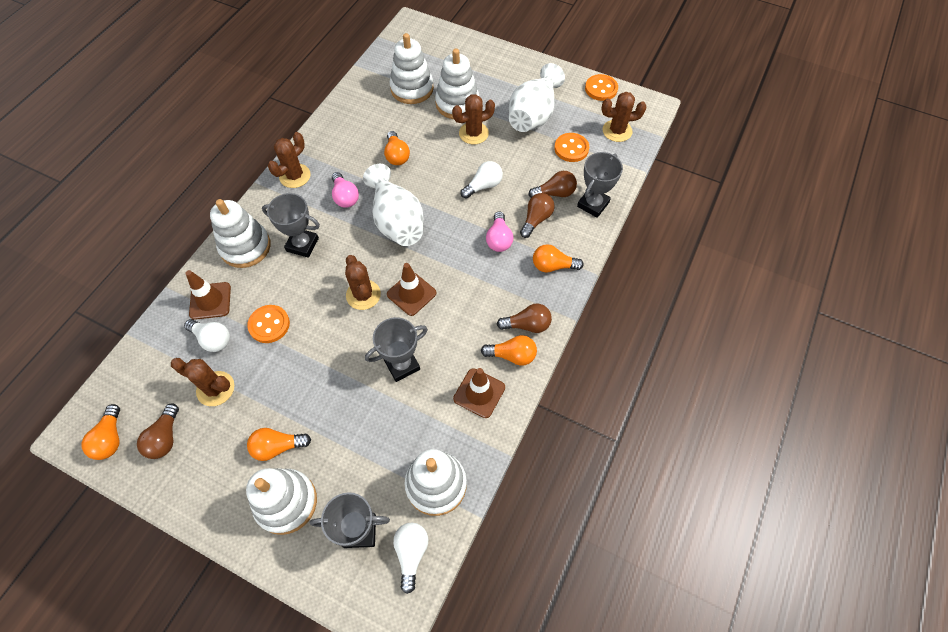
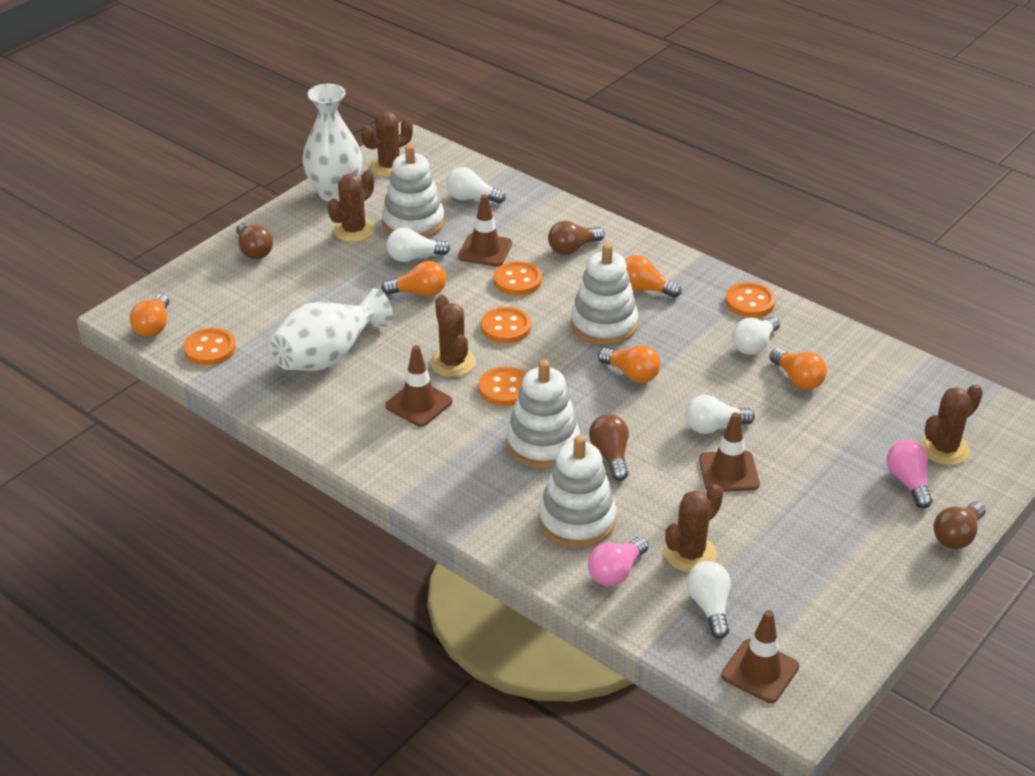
brown traffic cone: [185,270,231,320] [387,263,436,316] [453,368,505,418] = 3 -> [385,345,453,427] [458,194,512,267] [699,412,760,492] [721,610,799,703] = 4
grey trophy: [262,193,320,258] [310,492,390,548] [365,317,428,382] [577,152,623,218] = 4 -> none = 0
orange button: [247,305,290,343] [554,133,589,162] [585,74,618,101] = 3 -> [183,328,236,365] [479,366,526,406] [481,307,531,343] [494,261,542,296] [725,282,775,318] = 5
white light bulb: [184,319,230,352] [393,523,428,594] [461,161,503,199] = 3 -> [387,228,450,262] [446,167,506,204] [685,395,755,434] [686,561,731,639] [732,316,780,355] = 5
white stacking toy: [210,199,271,268] [246,468,317,535] [390,33,434,104] [404,449,467,516] [435,49,479,119] = 5 -> [382,144,445,238] [506,360,580,469] [539,435,616,548] [571,243,638,345] = 4

